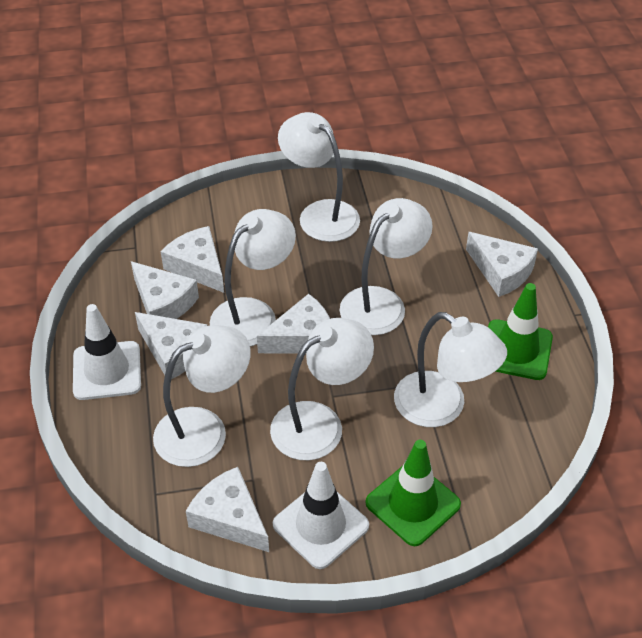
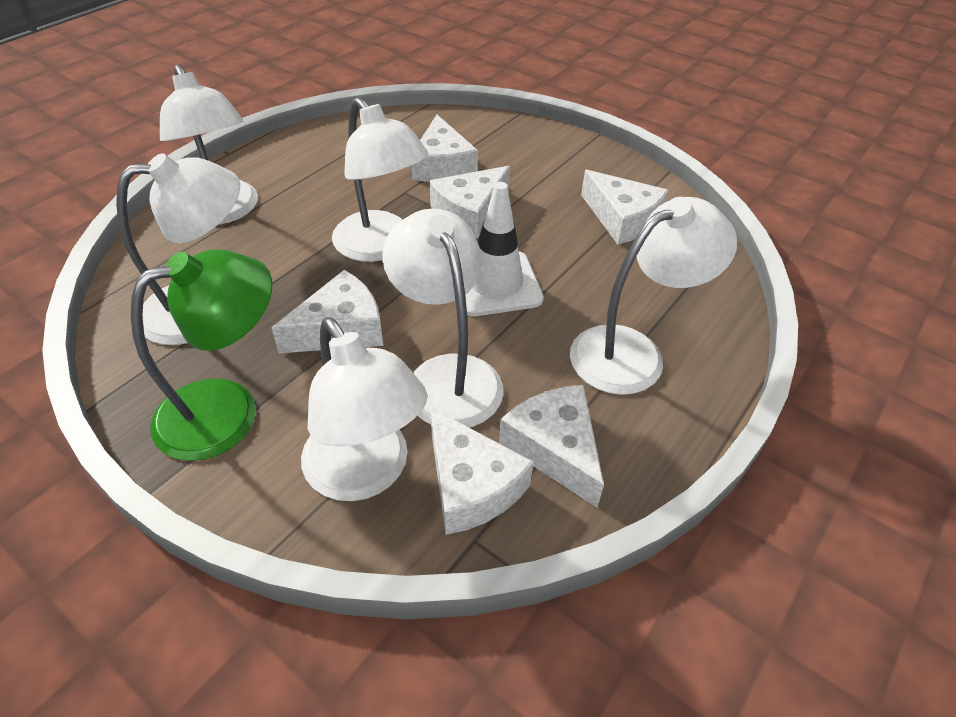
green lamp: none = 0 -> [131,249,272,461] = 1
green traffic cone: [365,440,461,546] [488,283,553,380] = 2 -> none = 0
white traffic cone: [73,304,141,400] [273,462,369,569] = 2 -> [465,182,544,316] = 1

